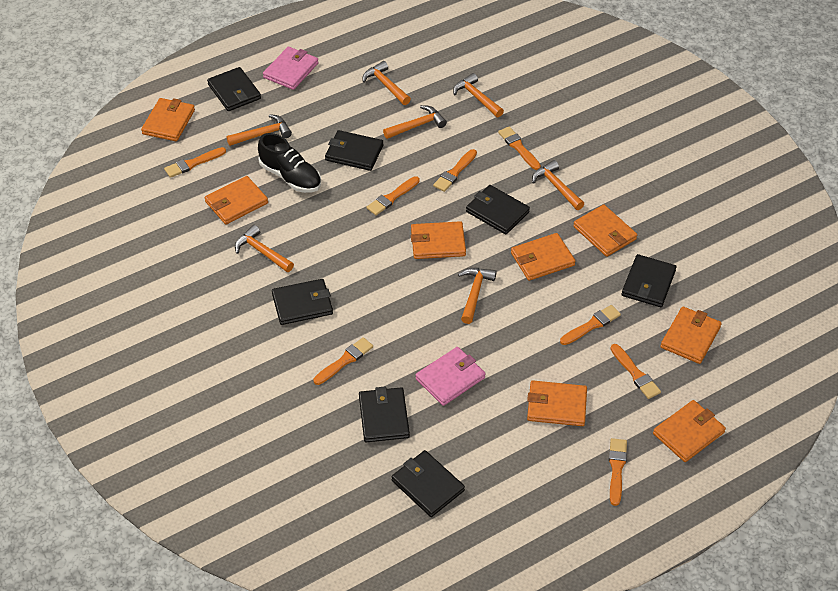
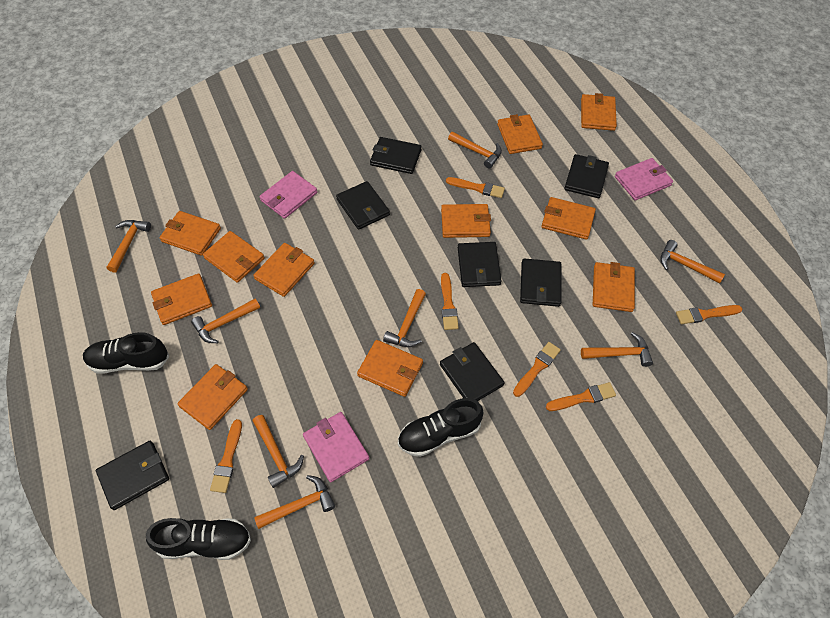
black shoe: [258,133,321,193] = 1 -> [83,332,169,374] [146,518,251,560] [398,398,484,457] = 3
orange brush: [164,147,226,178] [313,337,373,385] [367,176,420,215] [433,149,477,192] [498,127,541,170] [560,305,621,345] [609,438,627,506] [611,344,661,399] = 8 -> [210,419,242,493] [441,273,459,330] [446,177,505,198] [513,342,561,397] [546,382,616,411] [676,305,742,324] = 6
orange hammer: [226,114,292,146] [235,225,294,272] [362,61,411,105] [383,105,447,139] [453,73,504,117] [458,268,497,324] [532,160,584,210] = 7 -> [107,220,151,273] [191,298,260,343] [253,415,304,488] [254,475,335,529] [383,289,426,347] [448,132,502,169] [581,332,653,367] [660,240,725,284] = 8
orange wallet: [141,98,195,141] [205,176,268,225] [411,221,466,259] [511,233,575,281] [527,380,587,426] [573,205,637,257] [653,400,726,462] [660,306,722,364] = 8 -> [151,274,212,325] [159,211,221,256] [177,364,248,430] [203,231,265,283] [253,243,315,297] [357,340,423,397] [441,204,491,238] [497,114,543,154] [541,197,596,240] [581,93,617,131] [593,262,635,312] = 11
pink wallet: [263,47,319,90] [415,347,486,406] = 2 -> [259,171,317,219] [303,412,369,482] [615,158,673,200] = 3

